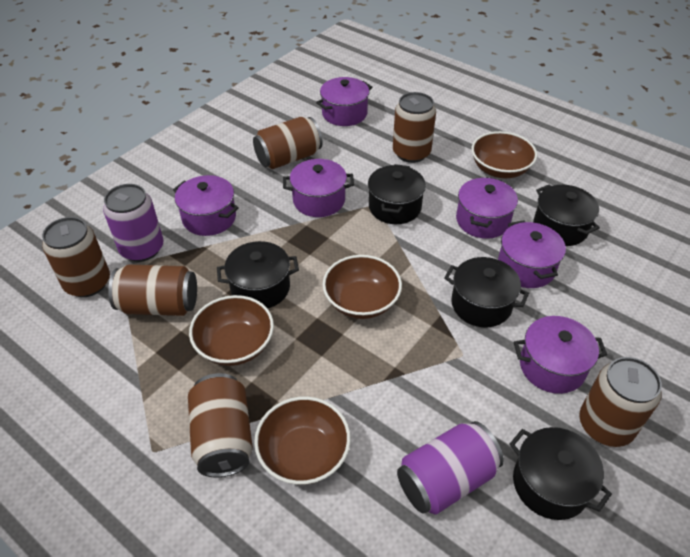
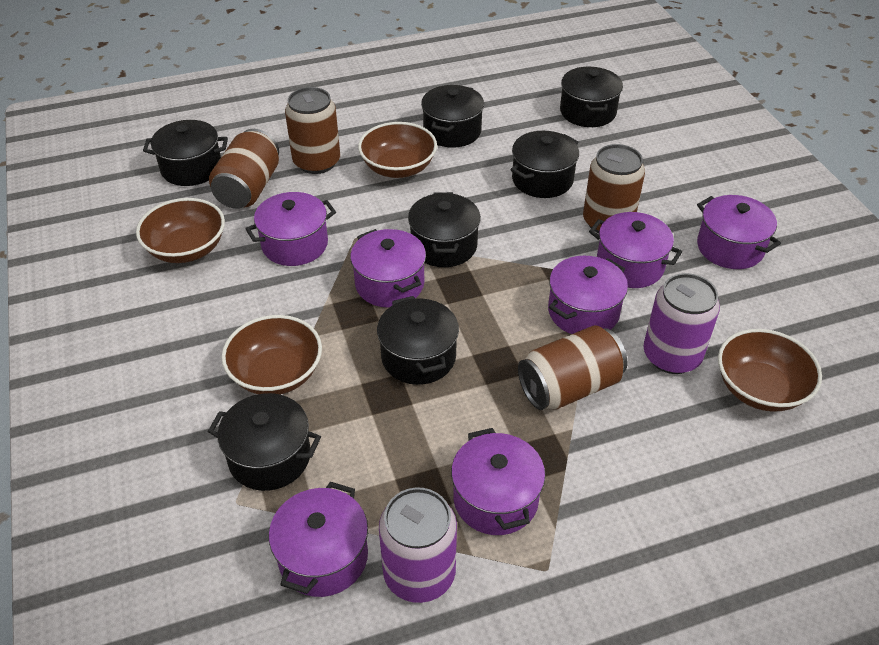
black pot: [217,241,299,308] [368,164,426,224] [444,257,529,327] [509,427,612,520] [533,184,600,246] = 5 -> [143,120,228,186] [208,393,321,491] [377,296,459,385] [408,192,481,267] [421,85,484,148] [510,131,579,198] [560,67,623,127] = 7
brown can: [42,217,110,297] [108,265,197,316] [188,373,253,477] [253,117,323,169] [393,92,436,163] [579,357,662,447] = 6 -> [209,129,279,209] [285,87,340,174] [518,325,627,410] [583,144,645,233] = 4
purple pot: [173,175,239,236] [283,159,354,217] [316,77,372,126] [456,177,518,239] [498,220,566,288] [514,316,607,394] = 6 -> [245,192,336,266] [269,482,368,597] [350,229,426,308] [451,428,545,535] [548,256,628,334] [589,212,682,288] [697,195,781,269] = 7

